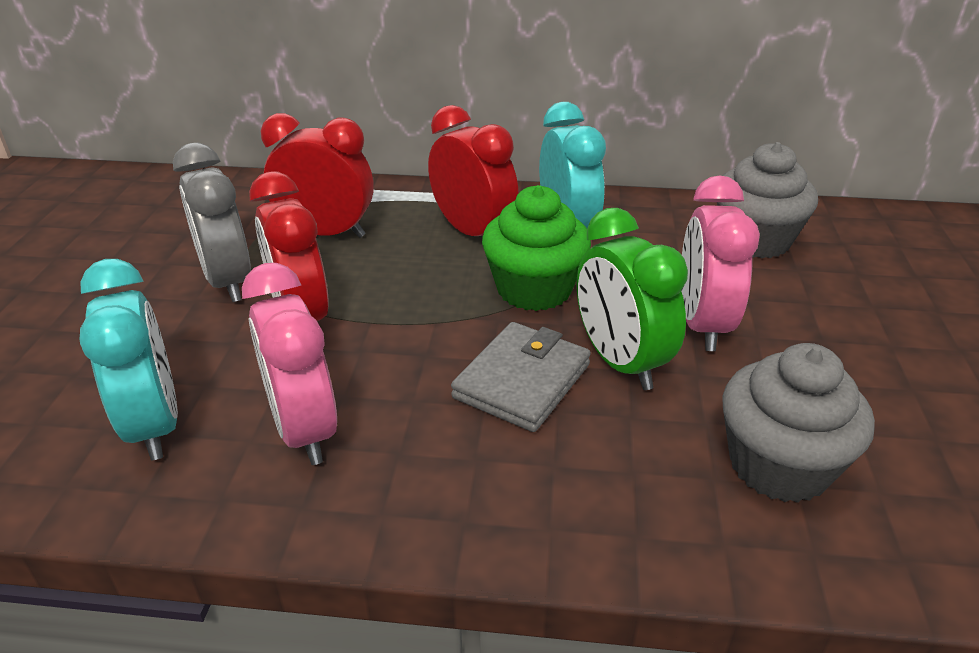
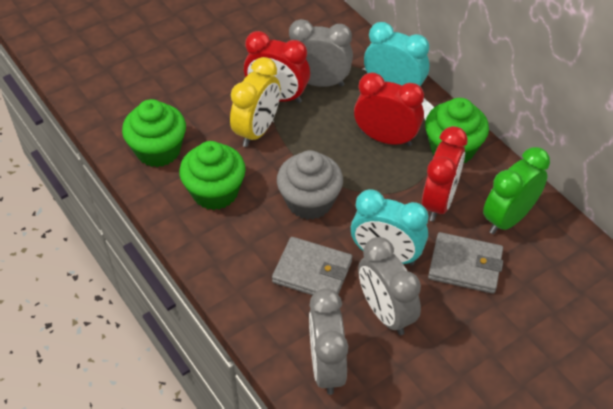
green cupcake: [482,185,591,311] = 1 -> [122,99,186,167] [179,141,246,210] [425,98,489,163] = 3
grey clock: [173,143,251,302] = 1 -> [289,19,353,87] [309,288,348,395] [358,237,421,335] = 3
grey cupcake: [717,142,818,258] [722,343,875,503] = 2 -> [277,150,343,220] = 1
grey wallet: [451,322,591,432] = 1 -> [272,237,352,295] [428,232,503,294] = 2
pink clock: [242,263,337,465] [681,175,760,351] = 2 -> none = 0
yellow clock: none = 0 -> [230,57,280,147] = 1

